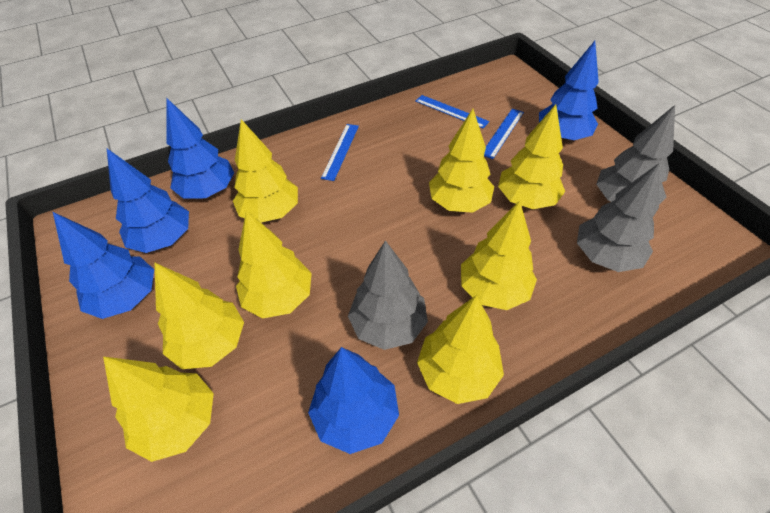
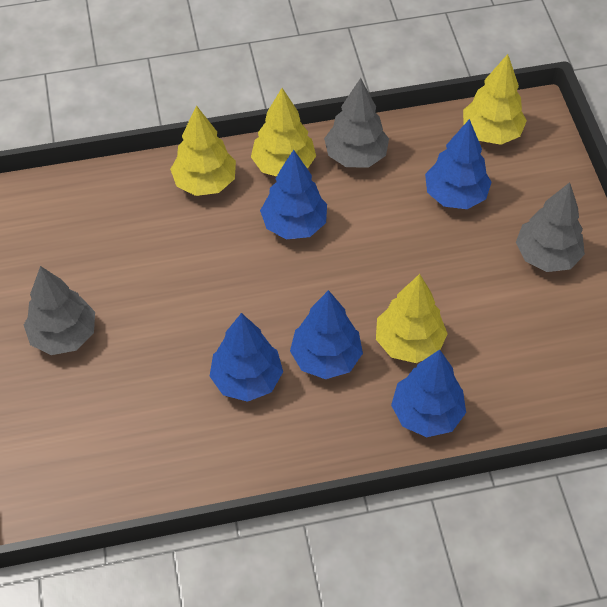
blue ruler: [321,124,359,181] [415,95,490,128] [484,109,524,159] = 3 -> none = 0
yellow tree: [103,356,214,462] [155,263,244,369] [233,119,298,223] [236,211,312,318] [417,295,504,404] [429,109,494,213] [461,201,537,310] [498,104,565,209] = 8 -> [170,105,236,196] [251,88,316,176] [376,274,448,363] [463,54,527,145] = 4

